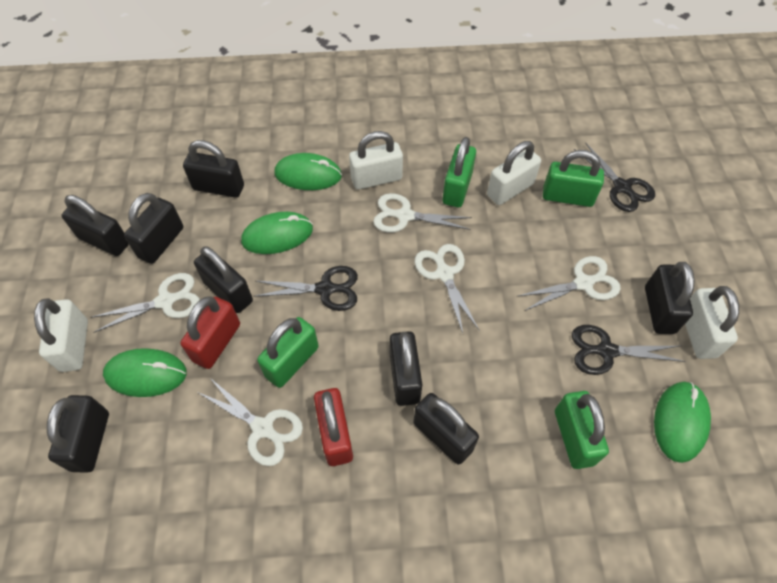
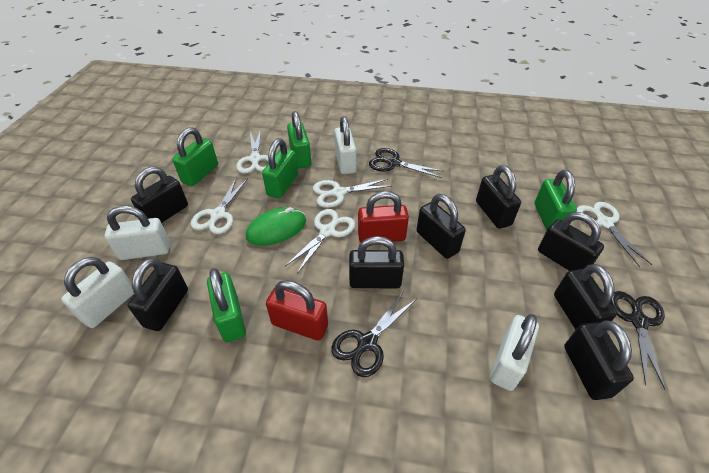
green mouse: [103,348,187,397] [241,212,313,254] [275,153,342,190] [654,382,711,463] = 4 -> [246,207,306,246] = 1
green padlock: [257,317,319,388] [443,137,476,207] [543,150,604,207] [555,391,609,469] = 4 -> [172,127,218,186] [207,268,246,342] [262,138,298,199] [287,111,311,168] [535,170,577,230] = 5

